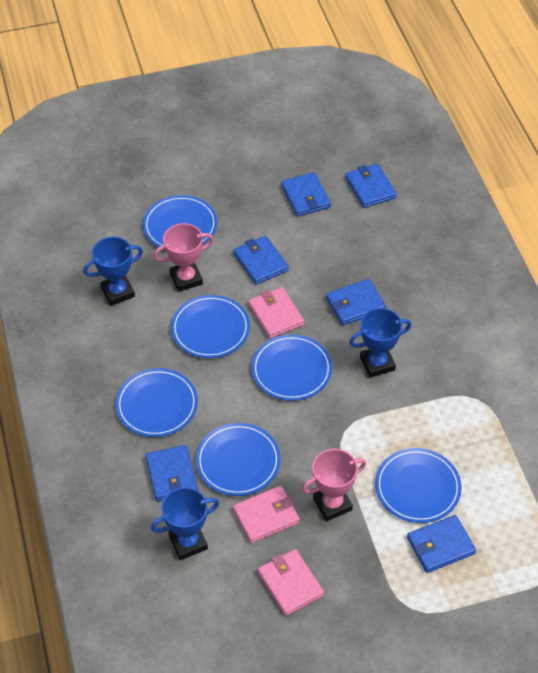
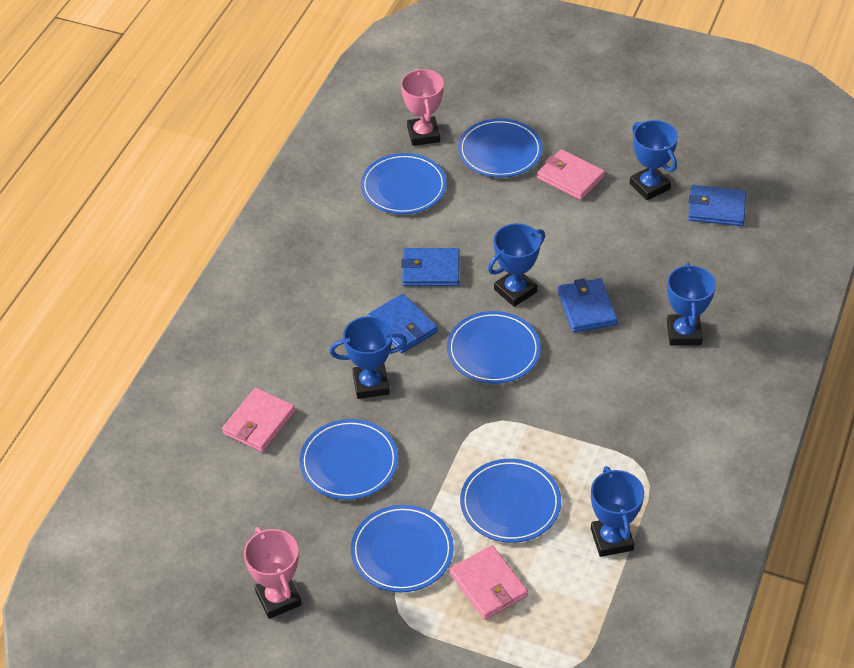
blue trophy: [83,237,143,306] [151,487,219,560] [349,308,411,378] = 3 -> [330,316,407,399] [488,223,545,307] [591,466,644,557] [630,120,678,200] [667,263,716,345] = 5
blue wallet: [145,445,198,501] [233,235,289,285] [281,172,331,217] [326,279,386,325] [345,164,397,208] [407,515,476,573] = 6 -> [367,294,438,353] [401,248,459,286] [558,278,617,333] [688,185,746,226] = 4

